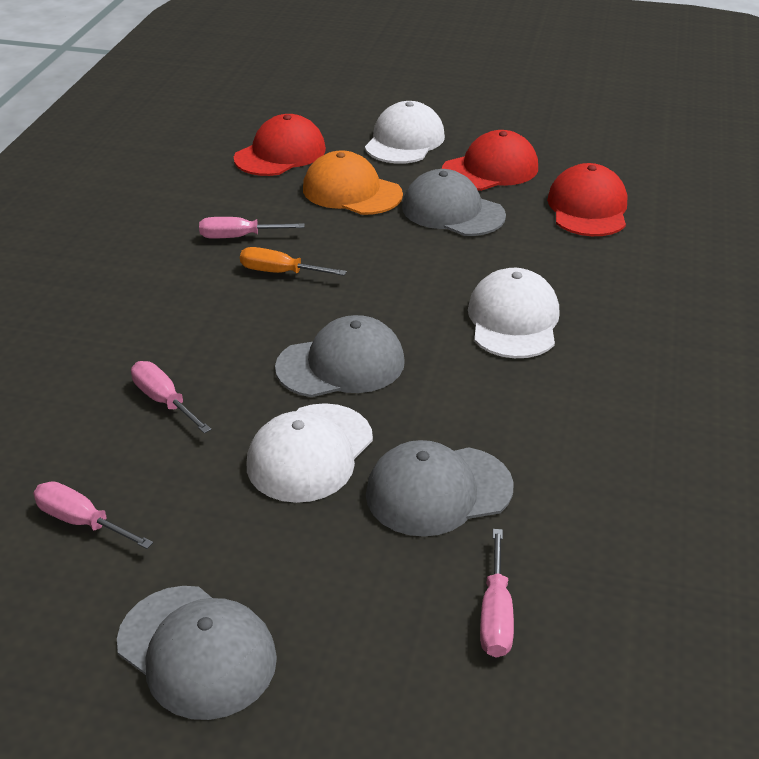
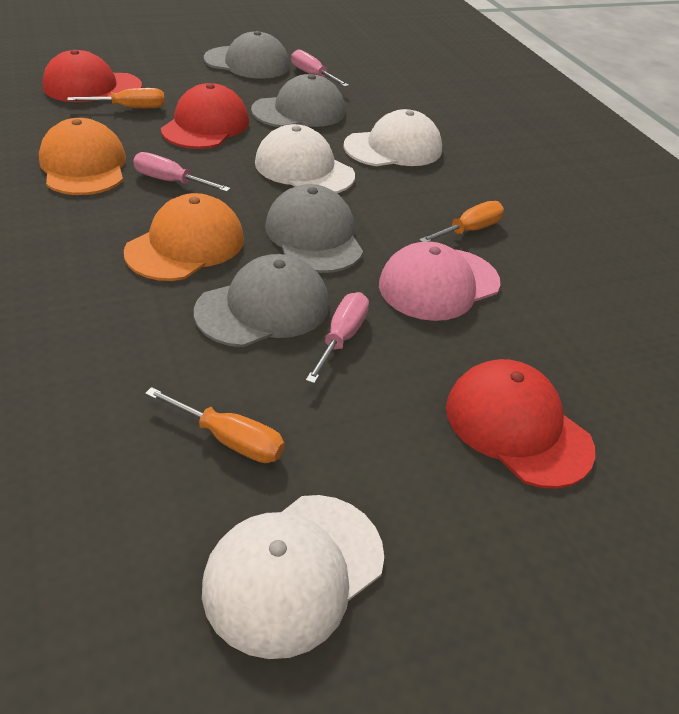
orange cap: [303,150,403,215] = 1 -> [39,118,126,195] [124,193,244,281] = 2
orange screwdriver: [240,247,347,276] = 1 -> [67,88,165,108] [145,387,285,463] [419,201,504,242] = 3
pink cap: none = 0 -> [379,242,500,321] = 1
pink screwdriver: [33,481,153,549] [131,361,212,433] [199,217,305,239] [480,529,514,658] = 4 -> [133,152,231,192] [291,49,349,87] [306,292,369,384] = 3

